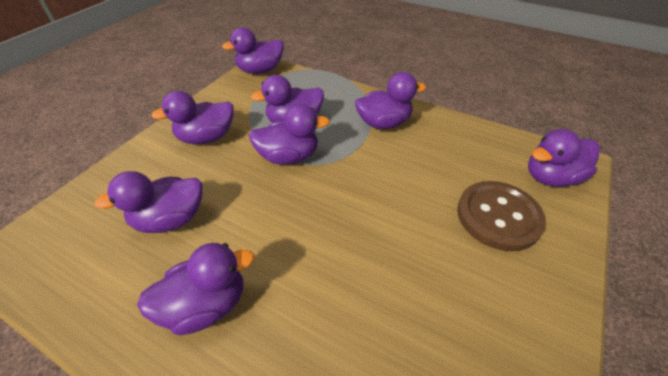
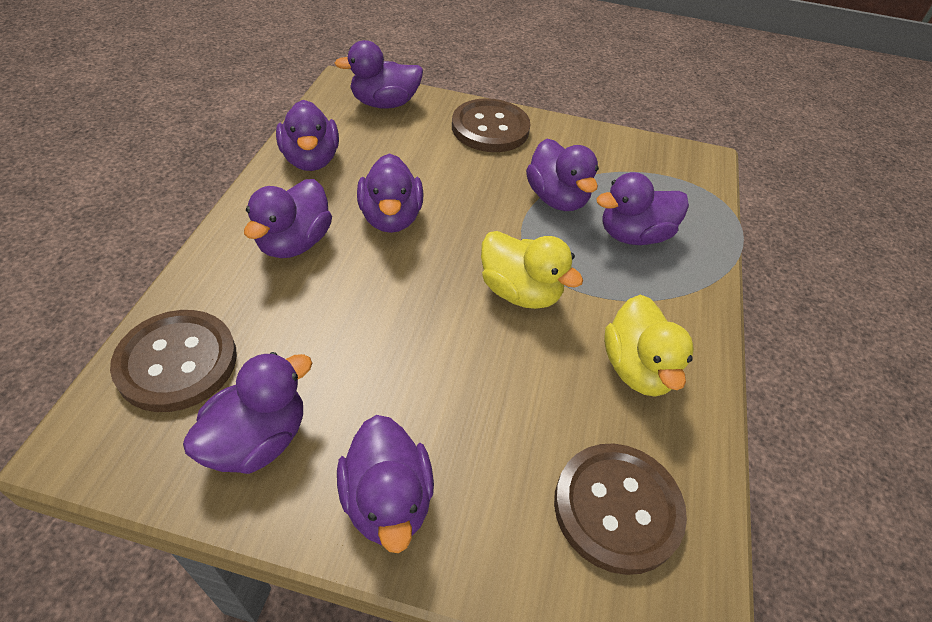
brown button: [457,181,546,251] = 1 -> [110,310,237,412] [452,98,531,152] [554,444,687,575] = 3
yellow duck: none = 0 -> [481,231,583,309] [604,294,694,396] = 2

